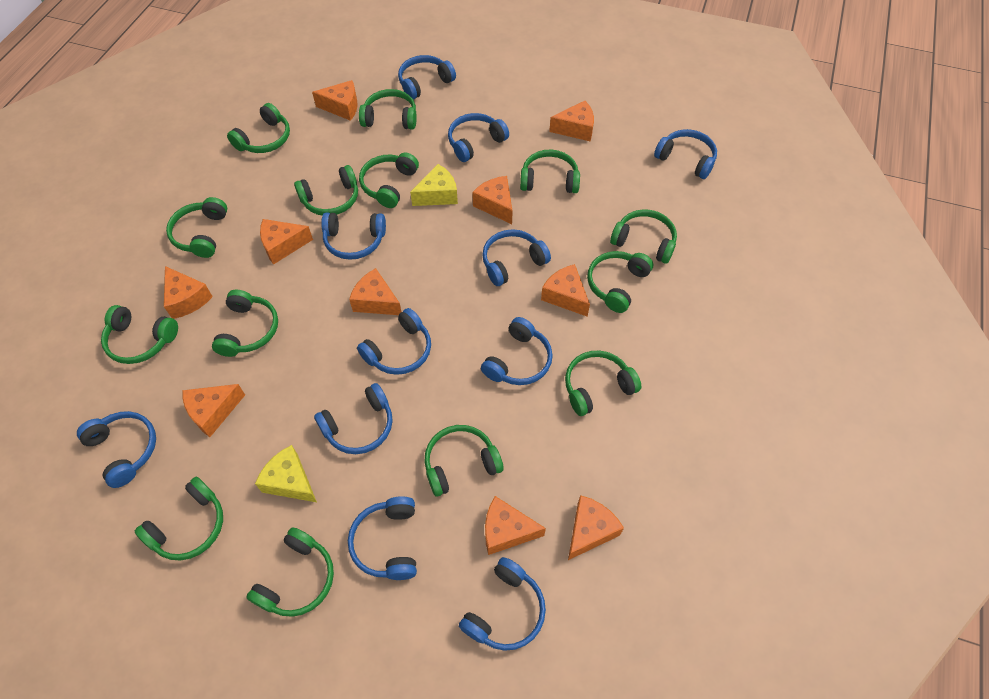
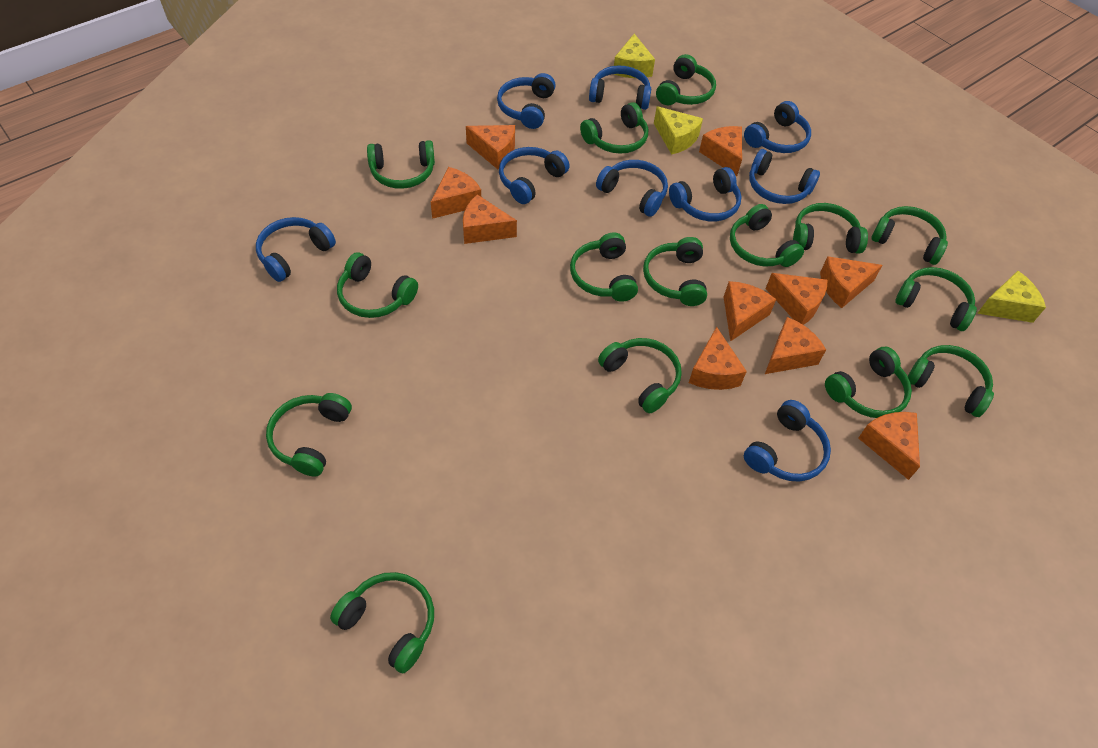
blue headphones: [77,411,156,488] [314,383,393,454] [321,212,386,260] [348,496,417,580] [357,308,431,375] [398,55,456,100] [448,113,509,162] [459,557,546,651] [481,317,553,385] [482,229,551,286] [654,129,717,179] = 11 -> [256,217,336,282] [497,73,556,129] [499,147,570,204] [589,65,651,110] [596,160,668,217] [669,167,742,221] [744,101,811,153] [744,400,831,482] [749,149,820,204] = 9
green headphones: [101,305,178,364] [135,477,223,561] [166,197,227,258] [212,290,278,357] [227,103,290,153] [246,527,334,617] [294,165,358,216] [359,89,417,130] [359,152,419,208] [425,425,504,496] [520,150,580,193] [565,351,641,416] [587,251,653,313] [610,209,677,264] = 14 -> [266,393,352,477] [330,572,434,673] [337,252,418,318] [367,140,435,189] [570,232,638,302] [580,102,648,154] [598,338,682,413] [643,237,707,306] [656,54,716,105] [730,204,804,267] [793,203,868,254] [825,347,912,418] [871,206,948,265] [895,267,977,331] [908,345,994,417] = 15
yellow cheese: [255,445,317,502] [410,164,458,206] = 2 -> [614,34,655,78] [654,106,703,155] [977,271,1046,323] = 3

